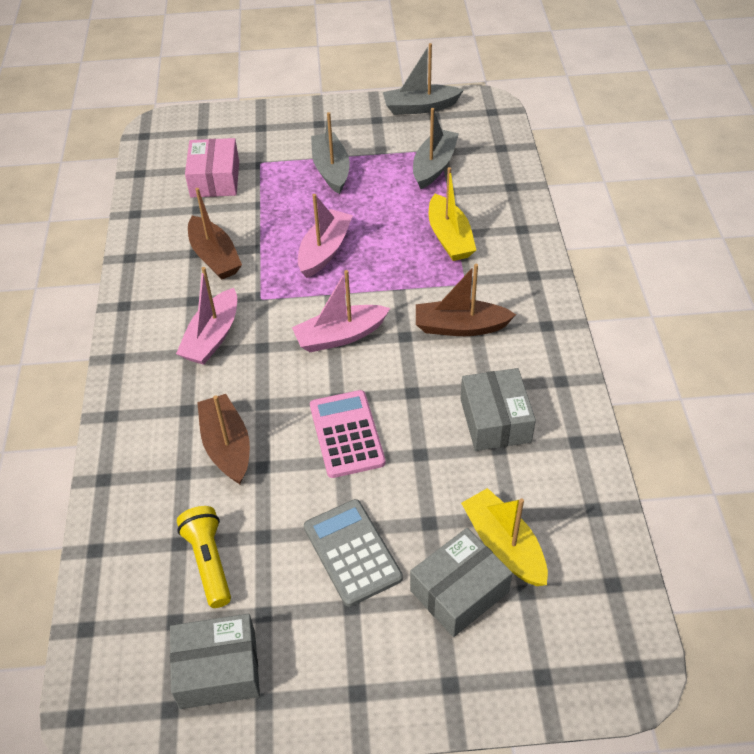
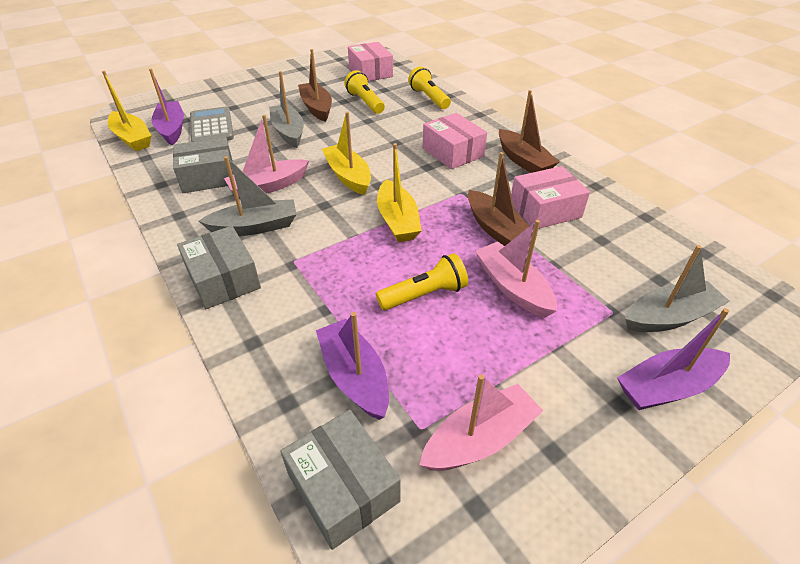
pink box: [185,138,239,198] = 1 -> [348,42,393,81] [422,113,487,169] [511,166,590,229] = 3
pink calculator: [310,390,386,478] = 1 -> none = 0
purple boat: none = 0 -> [149,68,184,145] [316,312,389,420] [617,308,730,410] = 3
yellow boat: [429,167,476,261] [461,488,548,586] = 2 -> [102,71,152,151] [322,112,371,195] [377,143,422,242] = 3
yellow flashlight: [177,506,231,608] = 1 -> [344,70,385,114] [376,253,468,310] [408,66,451,109] = 3

